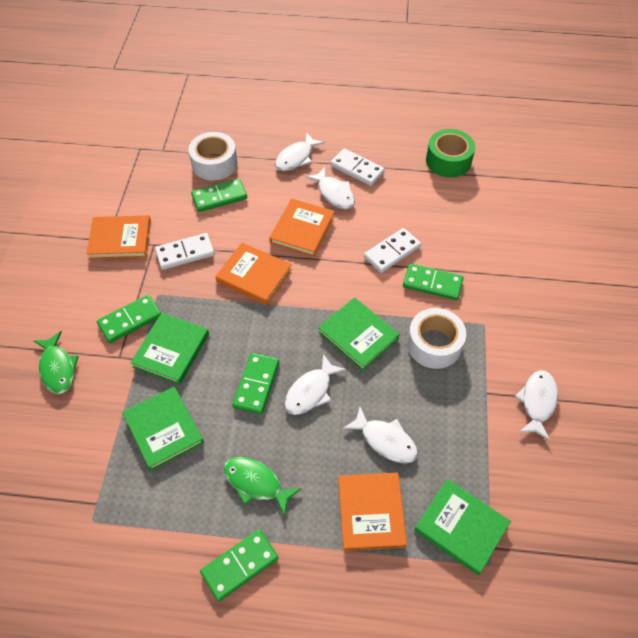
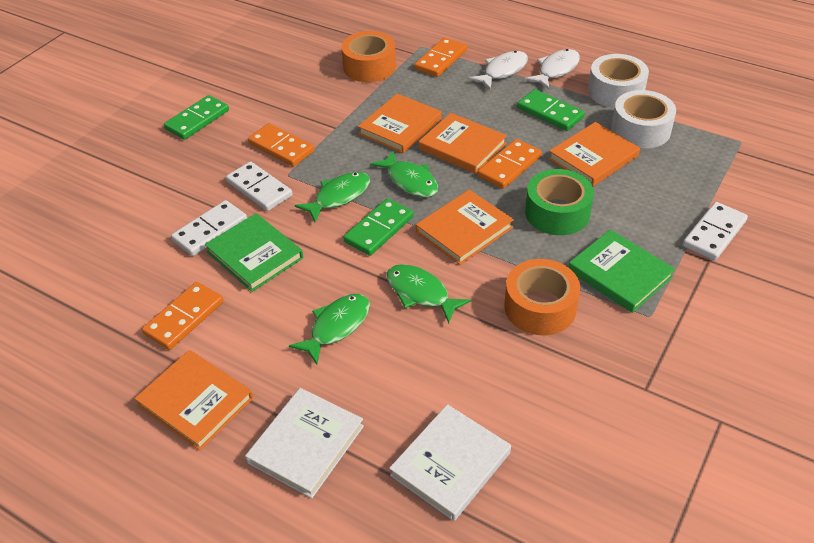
green book: [122,387,204,471] [130,313,209,385] [318,297,400,371] [414,479,511,575] = 4 -> [205,213,303,292] [568,230,675,313] = 2
green domino: [97,295,161,343] [191,178,247,212] [200,529,278,602] [232,353,279,414] [403,263,463,300] = 5 -> [164,95,229,140] [343,198,414,256] [517,89,585,131] = 3
green fish: [34,331,79,394] [224,457,301,517] = 2 -> [289,294,370,365] [295,172,370,222] [370,150,438,197] [386,264,471,324] = 4
orange book: [86,215,151,259] [215,243,292,305] [269,199,335,257] [338,473,407,551] = 4 -> [135,350,253,451] [358,94,441,153] [416,190,514,265] [419,113,507,174] [548,122,640,186] = 5
orange domino: none = 0 -> [142,282,224,350] [248,123,314,167] [414,38,467,77] [477,139,542,189] = 4
orange tape: none = 0 -> [341,31,396,82] [504,259,580,335] = 2
white book: none = 0 -> [245,388,364,498] [389,404,511,521] = 2
white fish: [275,133,325,171] [284,354,346,415] [305,167,355,209] [343,407,418,464] [515,370,558,441] = 5 -> [469,51,528,90] [525,49,580,89] = 2

